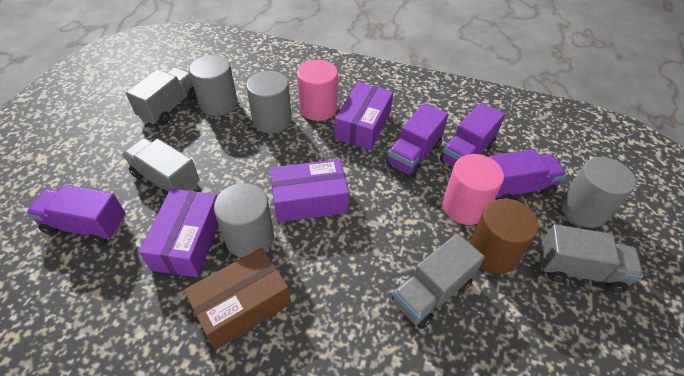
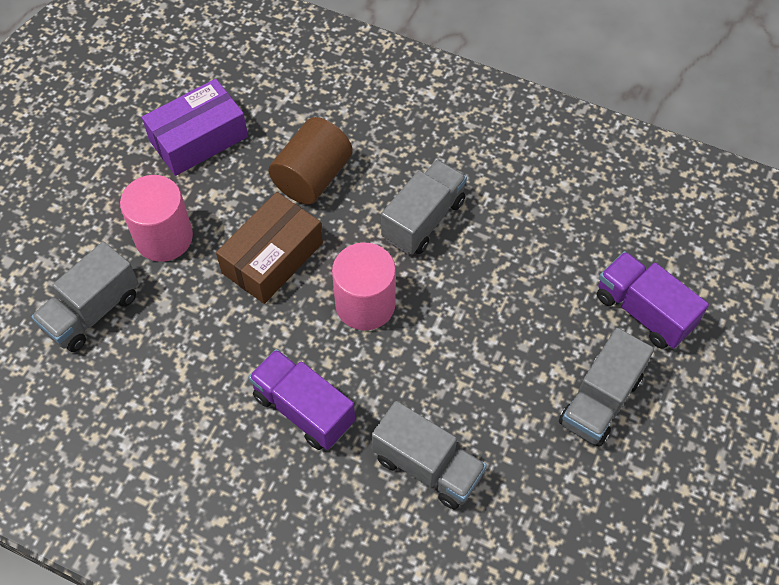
grey cylinder: [189,55,238,116] [214,183,274,258] [246,71,292,133] [561,157,636,228] = 4 -> none = 0
purple box: [139,189,219,277] [270,159,349,223] [335,82,393,150] = 3 -> [142,79,248,176] = 1
purple truck: [26,185,126,245] [386,103,449,177] [440,103,505,167] [489,149,567,200] = 4 -> [248,349,355,450] [597,251,709,349] = 2

